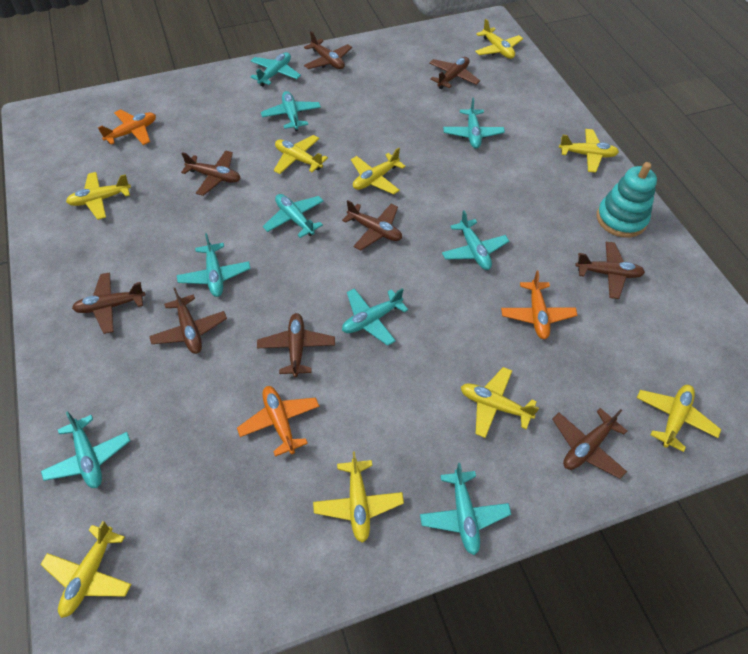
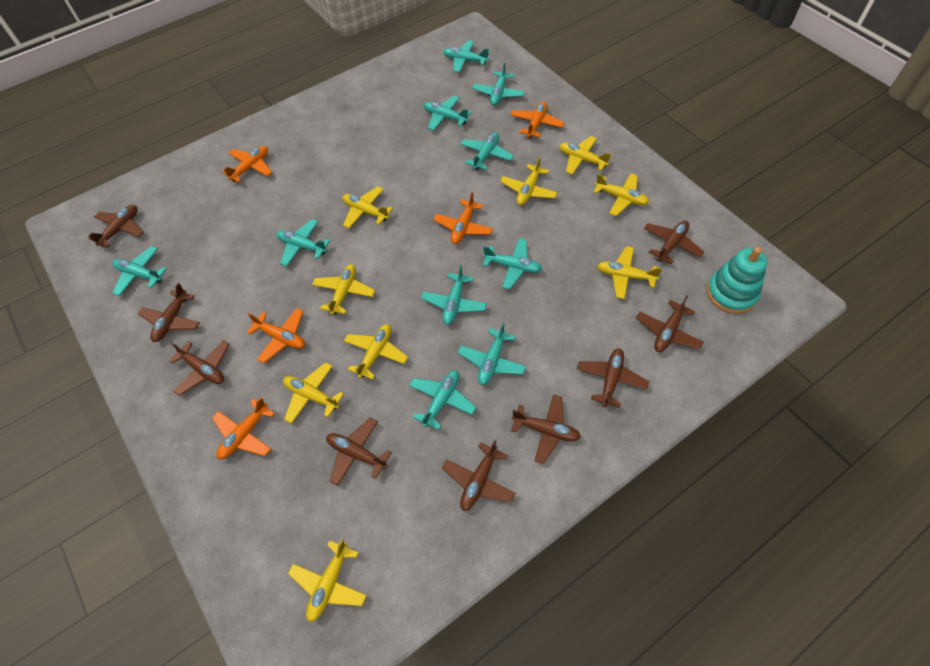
orange plane: [98,109,156,145] [237,386,320,457] [501,271,577,339] = 3 -> [212,397,275,459] [222,146,272,182] [247,308,305,363] [433,192,493,244] [511,102,564,139] = 5
turquoise plane: [41,411,130,488] [177,233,251,297] [250,52,301,86] [261,91,321,131] [263,194,323,238] [342,288,408,346] [420,463,511,555] [442,210,509,270] [443,98,505,149] = 9 -> [112,246,166,296] [276,219,330,266] [409,370,476,430] [421,265,487,325] [424,95,471,131] [443,40,489,73] [458,322,526,385] [460,132,514,170] [473,62,525,106] [482,238,542,290] = 10

